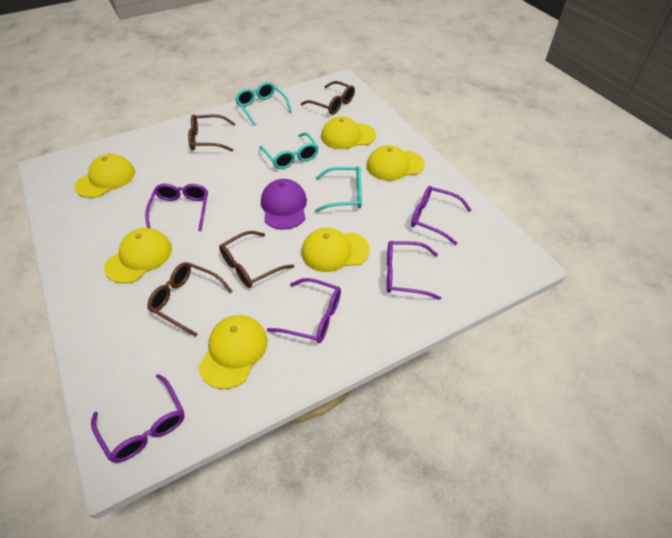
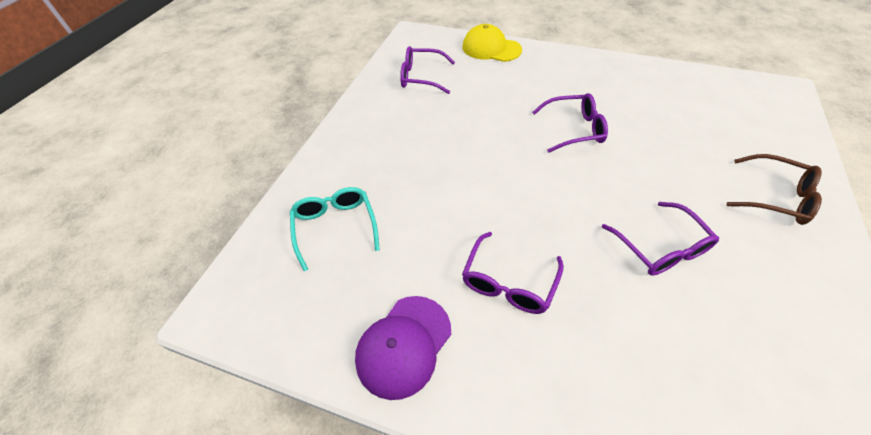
brown glasses: [147,262,232,337] [188,114,235,152] [219,231,294,288] [301,81,355,115] = 4 -> [726,154,822,225] = 1
purple glasses: [91,374,185,463] [145,184,208,231] [267,278,341,343] [387,241,441,300] [411,186,471,245] = 5 -> [400,46,455,94] [462,232,564,314] [532,93,608,153] [602,202,719,276] = 4
turquoise glasses: [235,82,292,126] [259,132,318,169] [315,166,362,212] = 3 -> [290,187,380,271] = 1
yellow cap: [74,154,135,198] [104,228,172,284] [199,315,267,389] [301,228,370,272] [321,116,376,149] [367,145,425,181] = 6 -> [463,24,522,62] = 1

